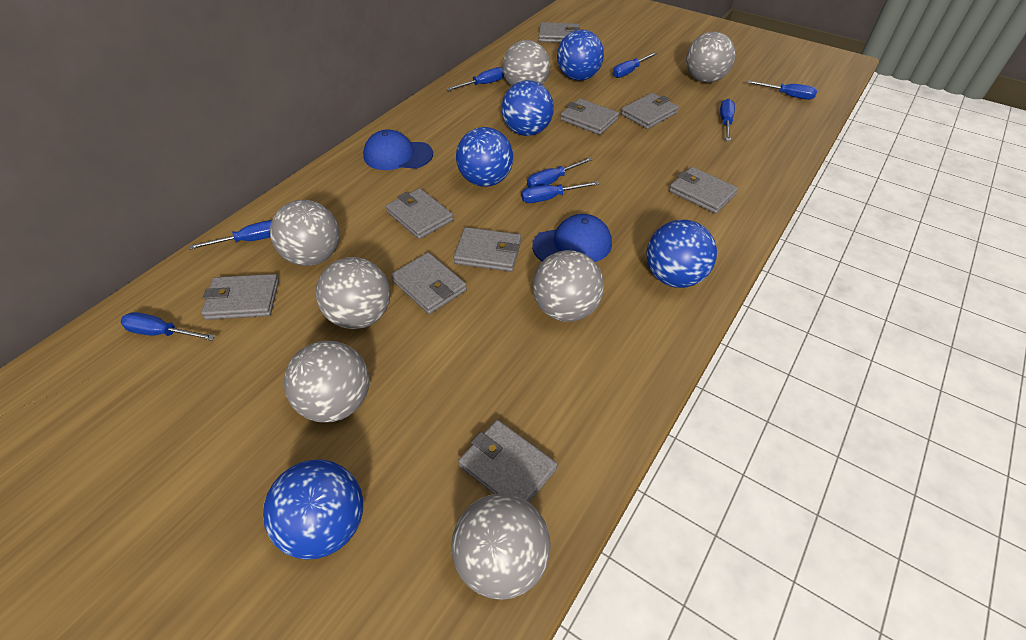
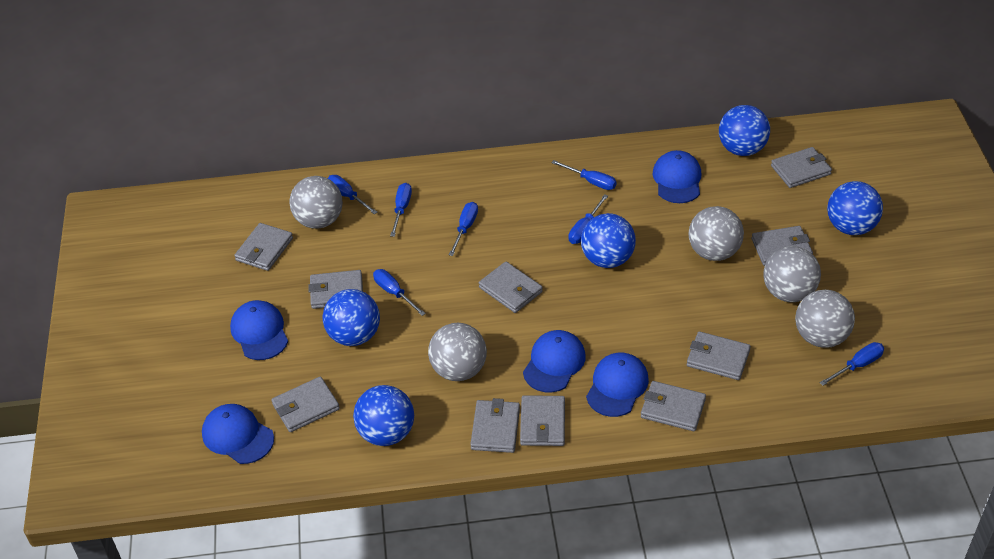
blue cap: [363,130,433,170] [532,214,612,262] = 2 -> [202,404,274,464] [230,300,288,360] [523,330,586,392] [586,353,649,417] [653,150,701,203] = 5
blue screwdriver: [120,312,215,341] [189,220,272,250] [446,67,504,91] [521,181,599,203] [527,157,593,187] [613,52,657,78] [720,99,735,141] [747,81,817,100] = 8 -> [328,175,377,214] [373,269,426,316] [390,183,412,237] [449,202,478,256] [551,160,617,190] [568,194,608,244] [819,342,884,386] = 7
grey ball: [270,200,340,266] [284,341,369,423] [316,257,390,329] [451,494,551,600] [502,40,550,86] [532,250,604,322] [686,31,735,83] = 7 -> [289,176,343,229] [428,323,487,381] [689,206,744,261] [763,246,821,302] [795,290,855,348] = 5
grey wallet: [201,274,279,320] [386,188,453,239] [391,252,467,314] [453,227,521,272] [458,420,557,502] [538,22,580,43] [560,98,619,135] [621,93,679,129] [669,167,738,214] = 9 -> [234,223,293,271] [271,376,340,432] [308,270,363,309] [470,398,520,453] [479,261,543,313] [520,395,565,446] [641,381,706,431] [687,331,751,380] [752,226,813,266] [771,147,832,188] = 10

